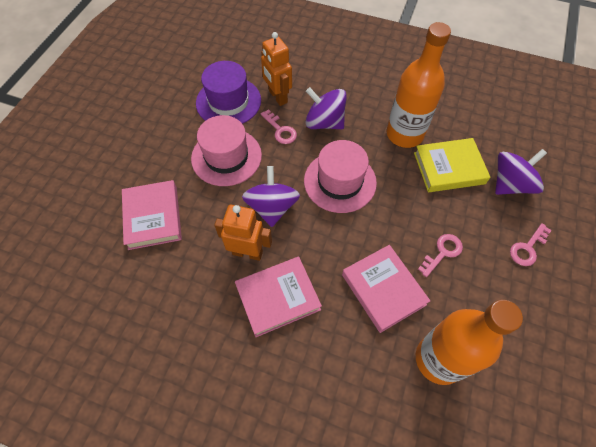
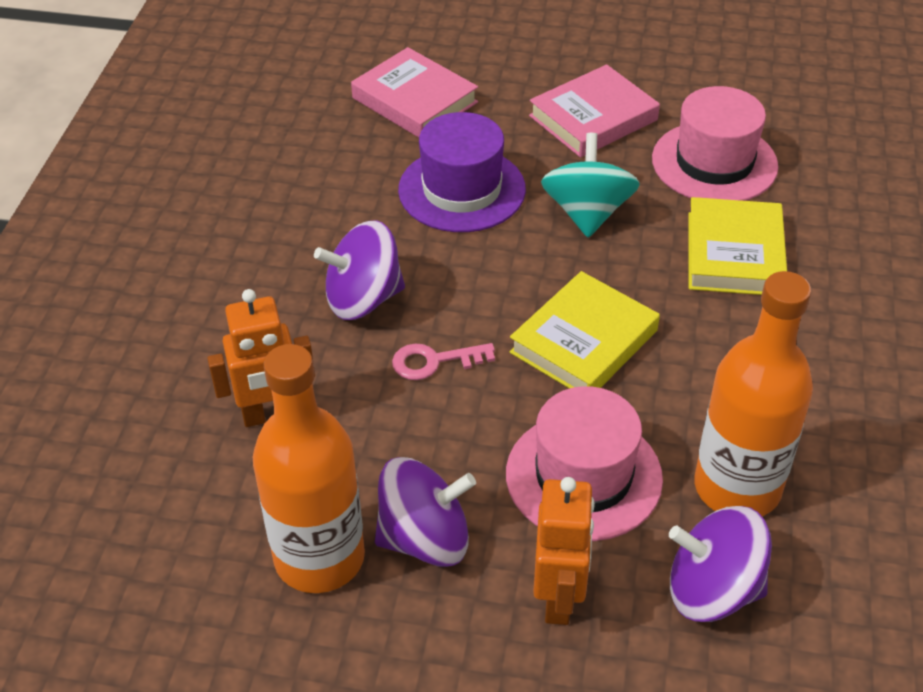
pink book: [122,180,182,250] [235,257,322,337] [342,245,430,333] = 3 -> [351,47,478,138] [529,64,660,158] = 2
pink key: [261,109,297,144] [418,234,463,277] [510,223,552,266] = 3 -> [392,343,495,380] = 1
turquoise spinning top: none = 0 -> [541,133,640,238] = 1
yellow book: [414,138,490,192] = 1 -> [509,271,660,389] [688,197,787,295] = 2

